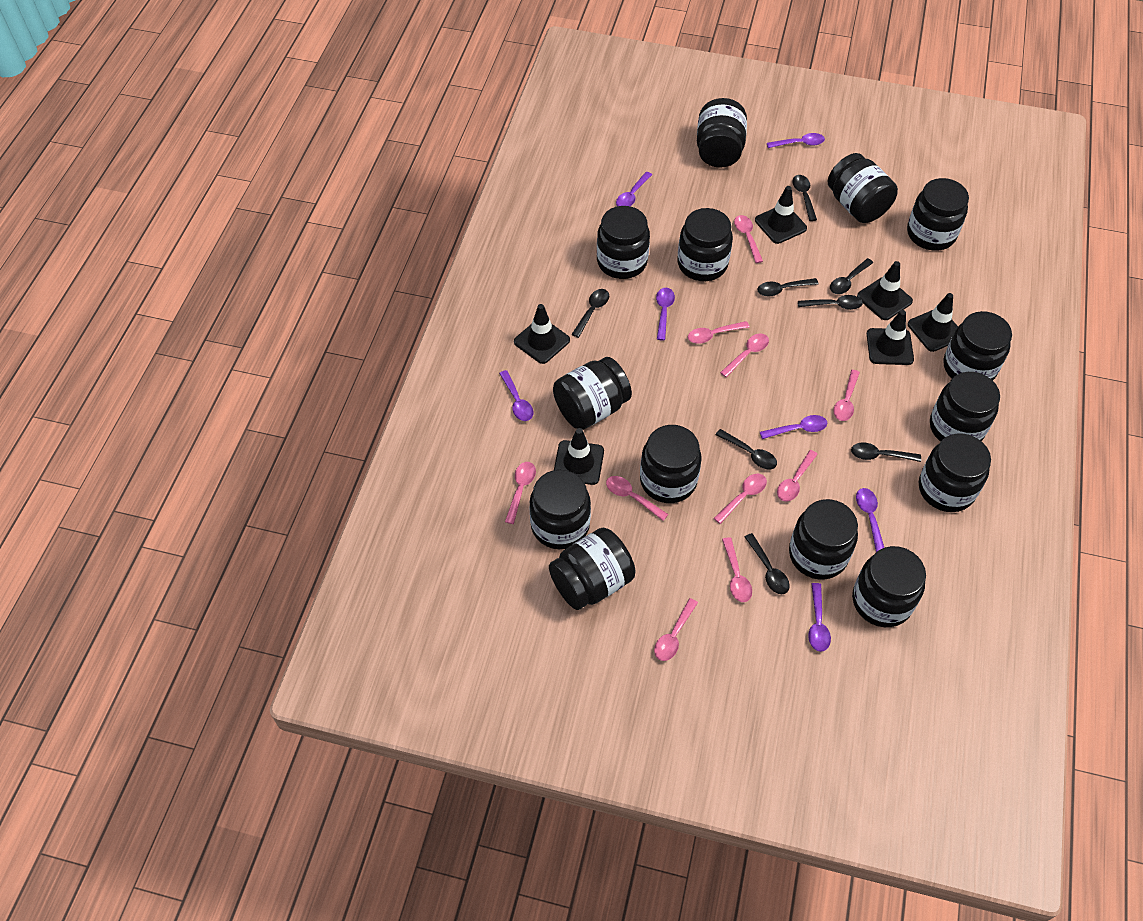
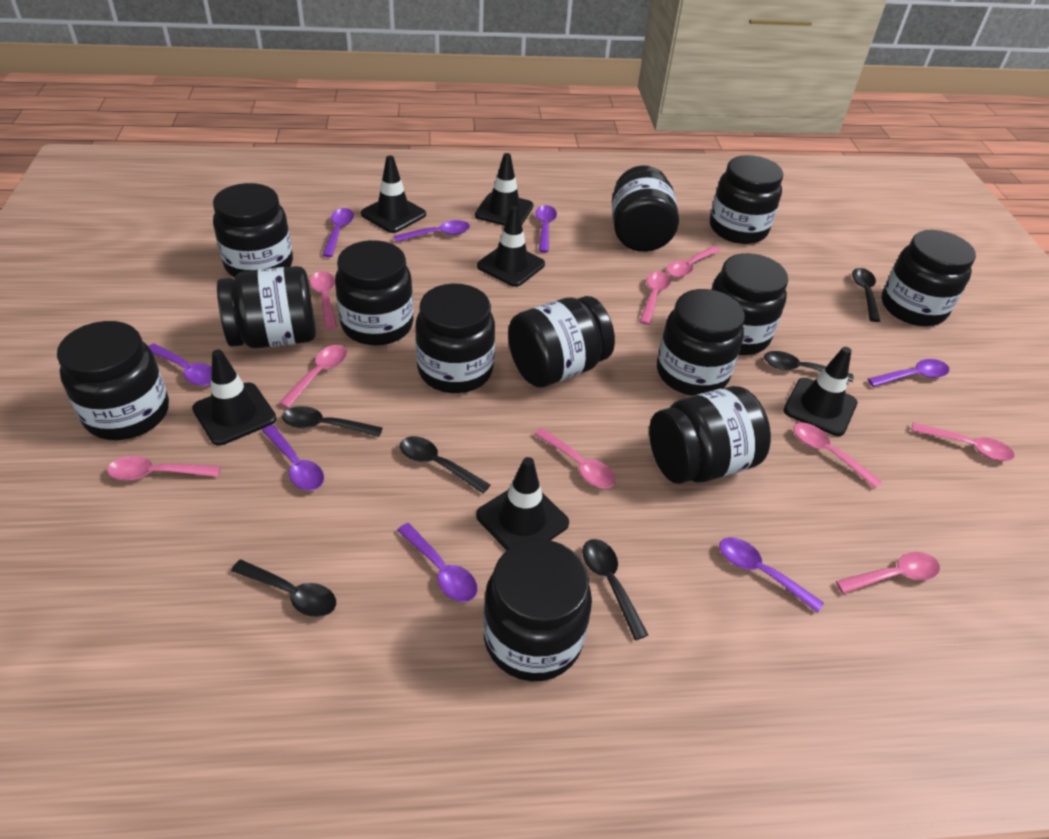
black jar: [529,470,591,549] [549,528,635,610] [553,357,632,430] [597,206,650,279] [640,425,701,503] [678,208,733,281] [697,98,747,168] [789,499,858,580] [828,153,898,223] [852,546,926,627] [907,178,969,251] [919,433,991,512] [930,372,1000,442] [944,311,1012,380] = 14 -> [57,321,169,440] [213,183,293,278] [217,266,316,348] [335,240,414,346] [415,283,495,393] [483,539,592,681] [508,296,615,387] [612,165,679,252] [649,386,771,484] [657,289,745,396] [710,155,783,244] [711,253,788,355] [882,230,976,326] = 13
black spoon: [572,289,609,338] [716,429,777,469] [745,533,790,594] [757,278,818,296] [792,175,817,221] [798,295,863,310] [830,258,873,294] [851,443,921,462] = 8 -> [231,560,336,617] [282,406,383,437] [400,436,490,494] [582,539,648,640] [764,351,854,382] [852,268,880,322] = 6
pink spoon: [505,462,536,524] [606,476,668,521] [654,598,698,661] [688,321,749,344] [714,473,767,524] [720,333,769,377] [722,537,752,602] [734,215,763,263] [777,450,818,502] [833,370,860,421] = 10 -> [107,456,221,481] [279,345,347,408] [310,271,337,330] [534,428,616,488] [639,271,670,325] [666,246,720,278] [794,423,882,488] [836,552,940,594] [912,423,1015,461] = 9
purple spoon: [499,370,534,421] [616,172,652,206] [656,288,675,341] [760,415,827,439] [767,133,825,148] [808,583,831,652] [856,488,884,552] = 7 -> [148,343,212,386] [262,425,324,490] [322,208,354,257] [393,220,470,242] [397,523,477,602] [535,205,557,253] [719,537,824,613] [868,359,949,387] = 8

